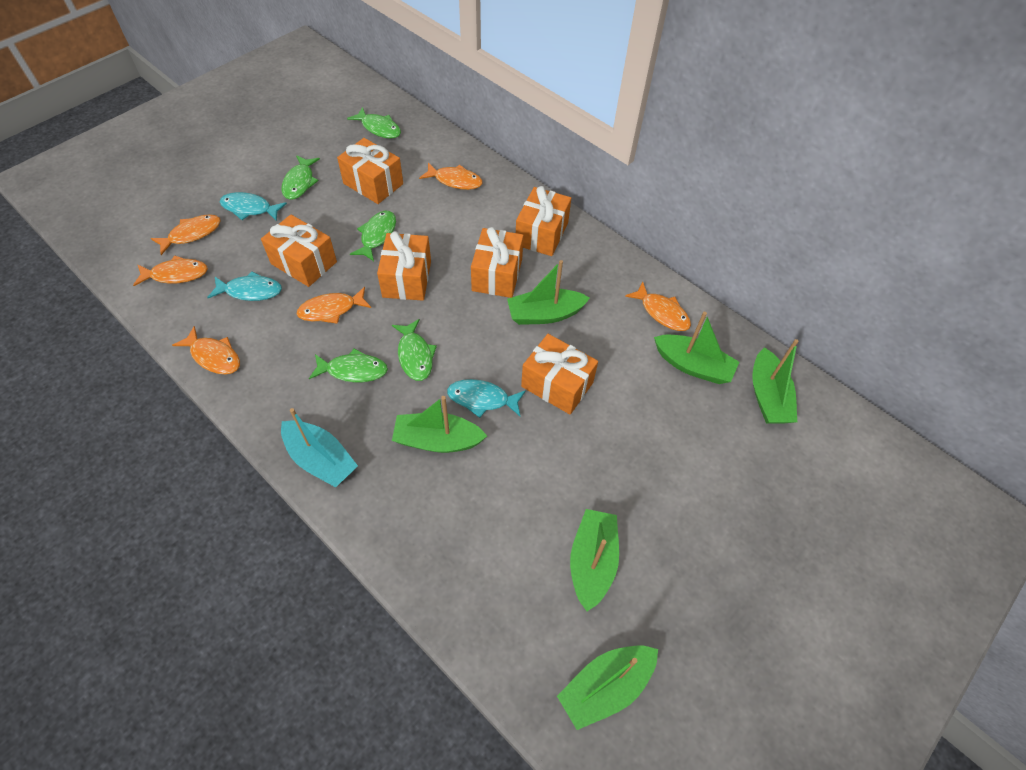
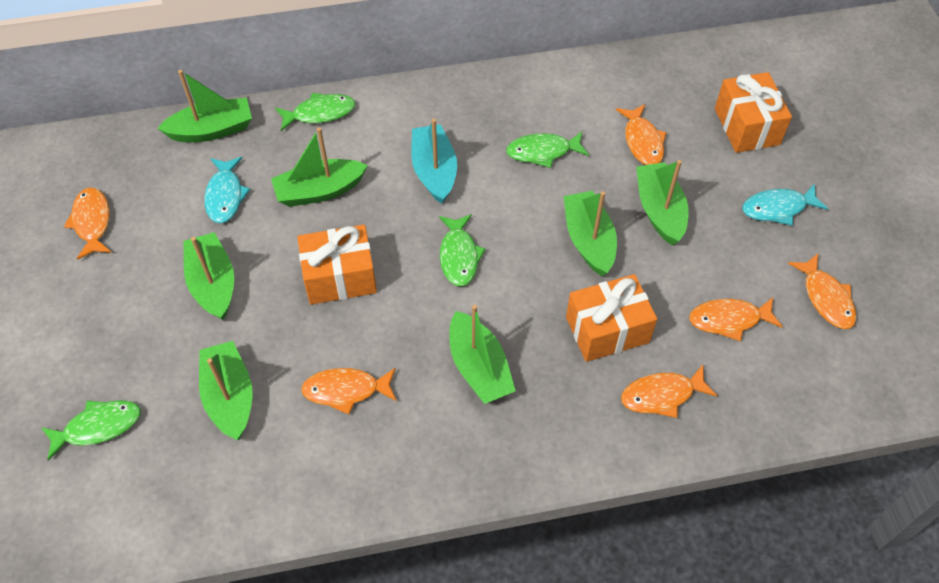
green boat: [392,396,487,453] [507,260,590,325] [557,646,658,730] [570,509,619,611] [654,312,739,384] [752,339,799,424] = 6 -> [157,70,252,142] [184,232,234,320] [199,341,253,440] [271,127,368,207] [449,305,516,404] [563,191,617,276] [636,160,689,245] = 7
green fish: [281,155,320,200] [309,348,388,383] [347,107,401,139] [350,211,396,261] [392,319,437,381] = 5 -> [42,400,141,461] [275,93,355,131] [439,214,486,286] [506,131,589,168] = 4
orange gift: [261,214,337,287] [337,138,403,204] [377,231,431,301] [471,227,524,298] [516,186,571,256] [521,334,598,414] = 6 -> [297,225,377,304] [566,274,657,362] [715,72,792,153] = 3
turquoise fish: [207,271,282,301] [220,192,287,221] [447,379,526,418] = 3 -> [204,157,250,223] [742,184,828,225] = 2

